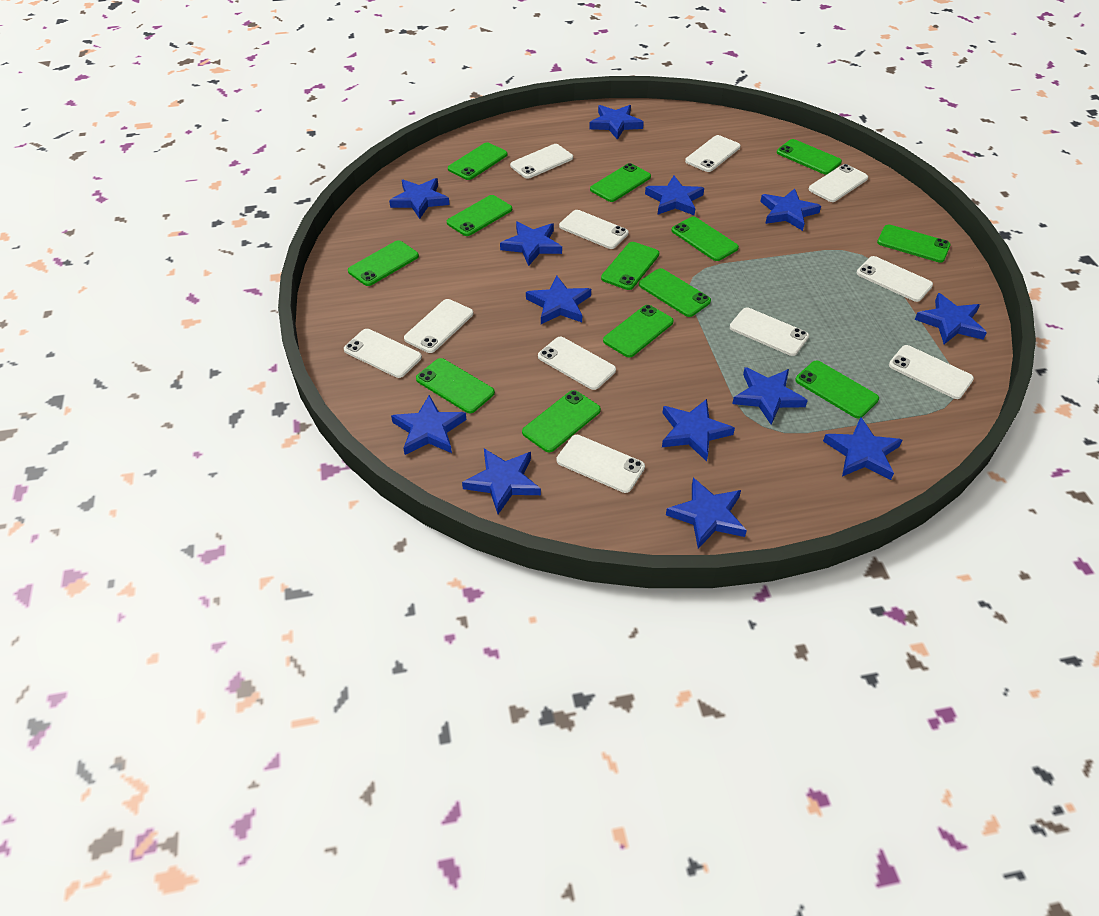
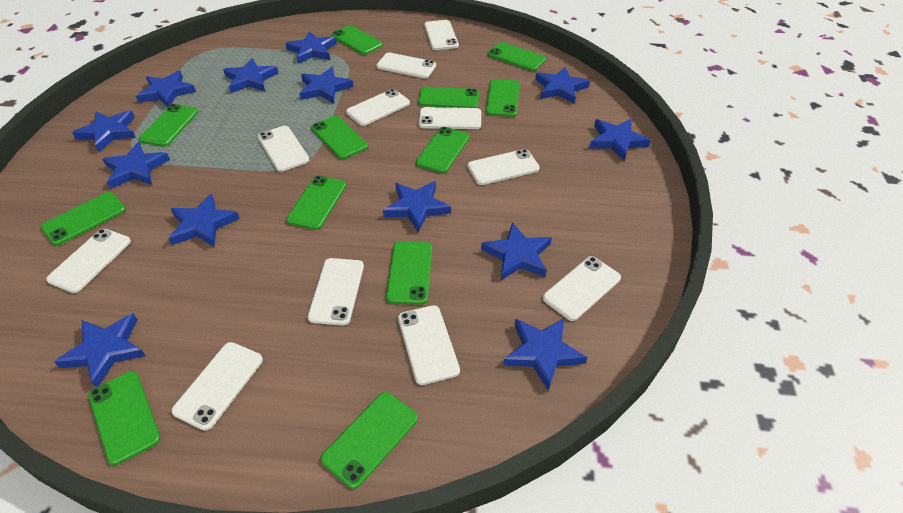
green phone: [348,240,419,286] [416,358,495,413] [447,195,512,236] [448,142,508,180] [522,390,601,452] [590,163,651,202] [601,242,659,290] [603,305,674,358] [639,268,711,317] [672,217,739,261] [777,139,842,175] [795,361,879,418] [877,225,951,263] = 13 -> [41,192,126,246] [88,371,161,465] [139,104,198,147] [286,176,346,230] [311,116,368,159] [321,392,418,489] [331,25,383,55] [386,241,432,305] [416,127,470,173] [418,86,479,108] [486,79,520,117] [488,42,546,71] = 12

